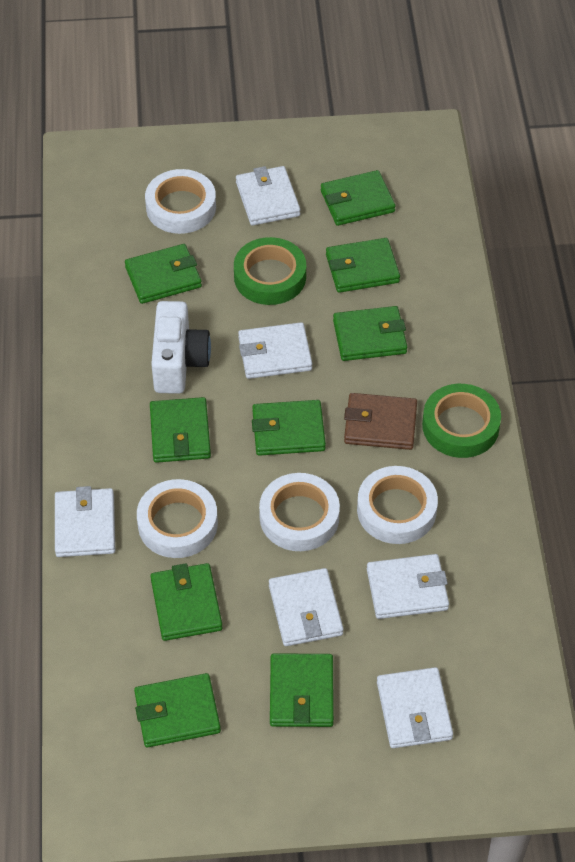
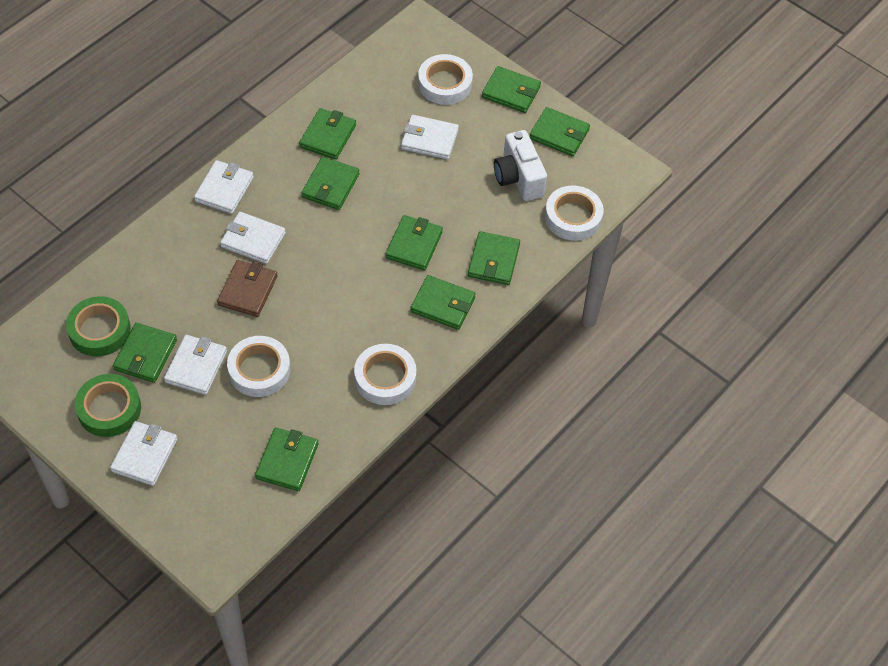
white wallet: [55,486,115,557] [236,166,300,226] [238,322,312,379] [269,568,344,646] [367,554,449,619] [377,667,453,748] = 6 -> [110,421,178,486] [164,335,227,395] [194,160,254,214] [220,212,286,264] [401,115,459,160] = 5

